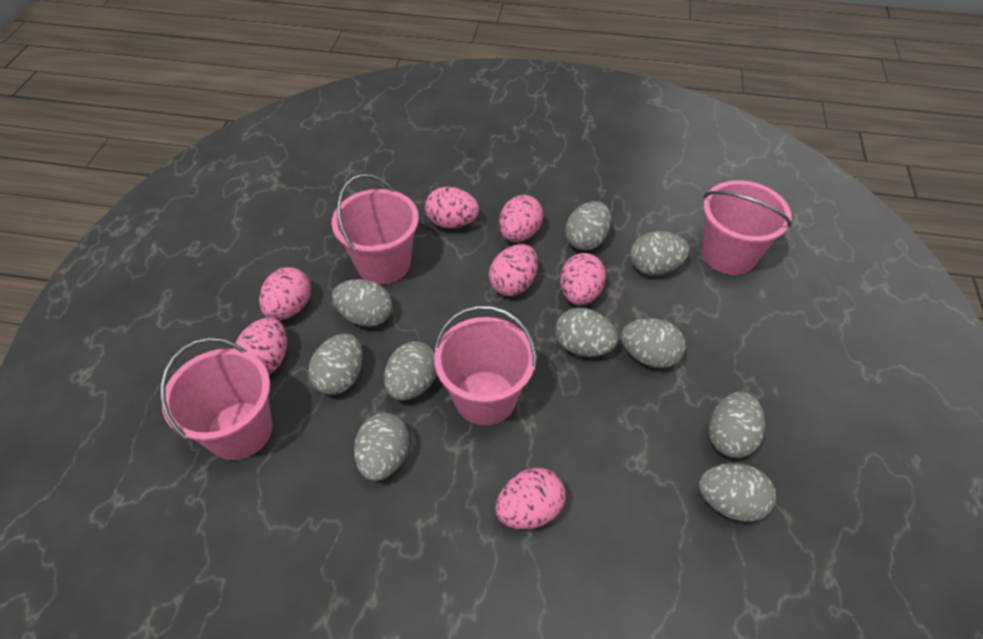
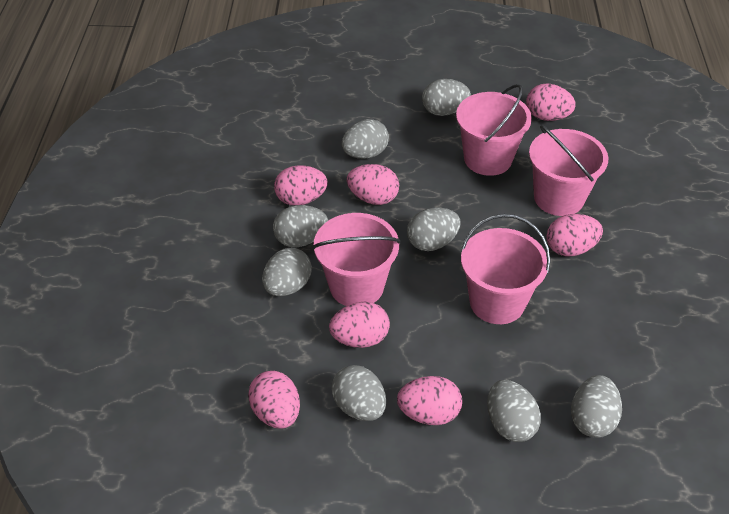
grey egg: [308,334,363,395] [332,279,392,327] [354,413,409,481] [384,342,437,400] [555,308,618,357] [565,201,611,250] [621,318,686,368] [630,231,689,275] [699,463,776,522] [709,392,765,458] = 10 -> [262,248,312,296] [273,205,328,247] [331,365,386,421] [342,119,389,159] [407,208,461,251] [422,79,471,116] [487,380,541,442] [571,375,622,438] = 8

